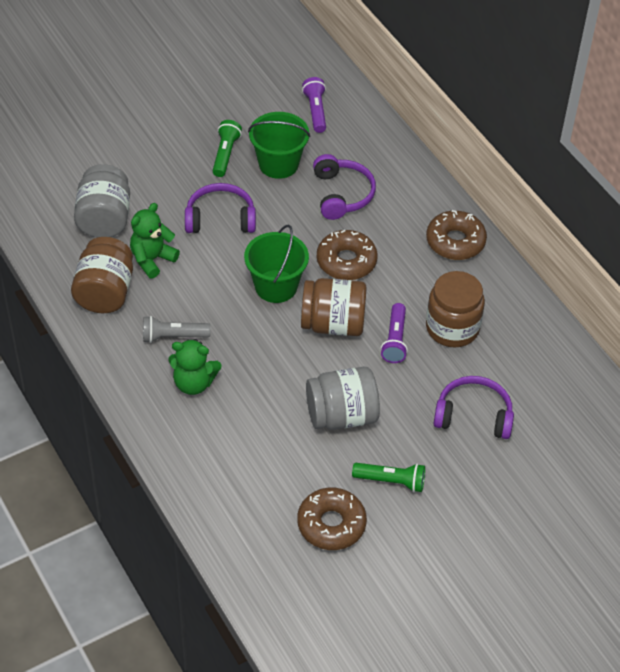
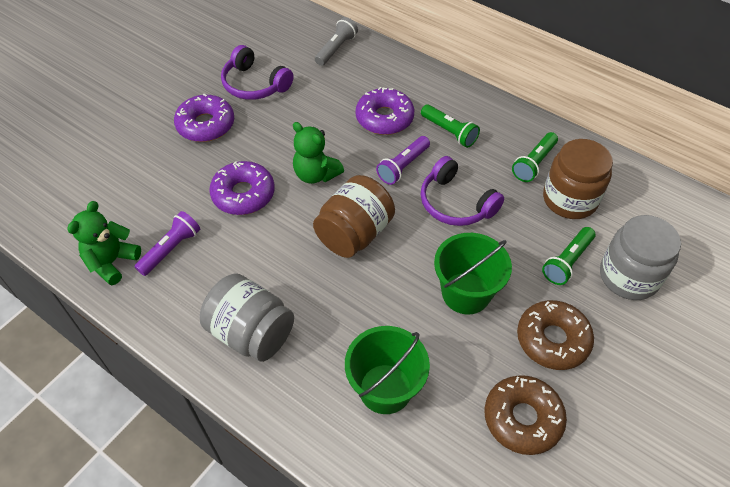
brown donut: [297,487,367,550] [317,230,378,280] [426,210,487,260] = 3 -> [484,375,567,455] [517,300,594,370] = 2
brown jar: [71,237,133,313] [301,278,367,336] [426,271,485,347] = 3 -> [313,175,395,258] [543,139,613,219] = 2
green flashlight: [213,120,242,177] [352,463,425,492] = 2 -> [421,104,480,148] [512,132,558,182] [542,227,595,285] = 3
purple donut: none = 0 -> [174,94,234,142] [209,161,275,215] [356,87,414,135] = 3
purple headphones: [185,183,256,233] [313,154,376,220] [433,376,514,439] = 3 -> [221,45,294,100] [421,156,504,226] = 2

